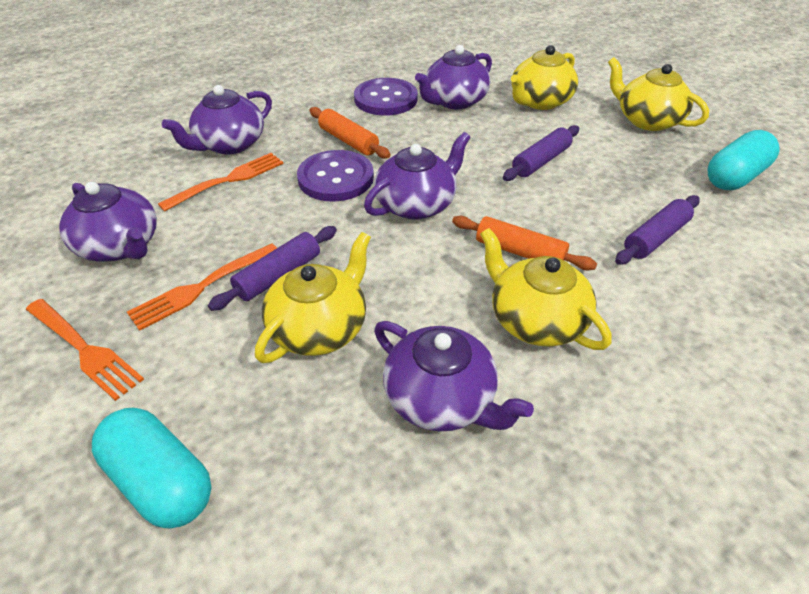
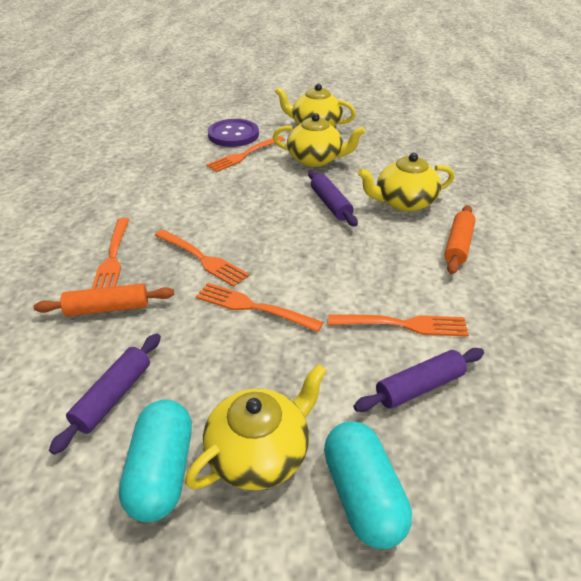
orange fork: [26,299,144,401] [127,244,277,331] [158,153,284,212] = 3 -> [91,218,130,289] [155,230,249,287] [196,283,323,332] [206,136,285,172] [328,314,469,337] = 5
purple button: [297,150,374,202] [354,78,418,116] = 2 -> [208,119,259,147] = 1
purple teapot: [59,182,157,261] [162,85,272,154] [364,132,471,220] [374,321,534,432] [415,45,492,109] = 5 -> none = 0

